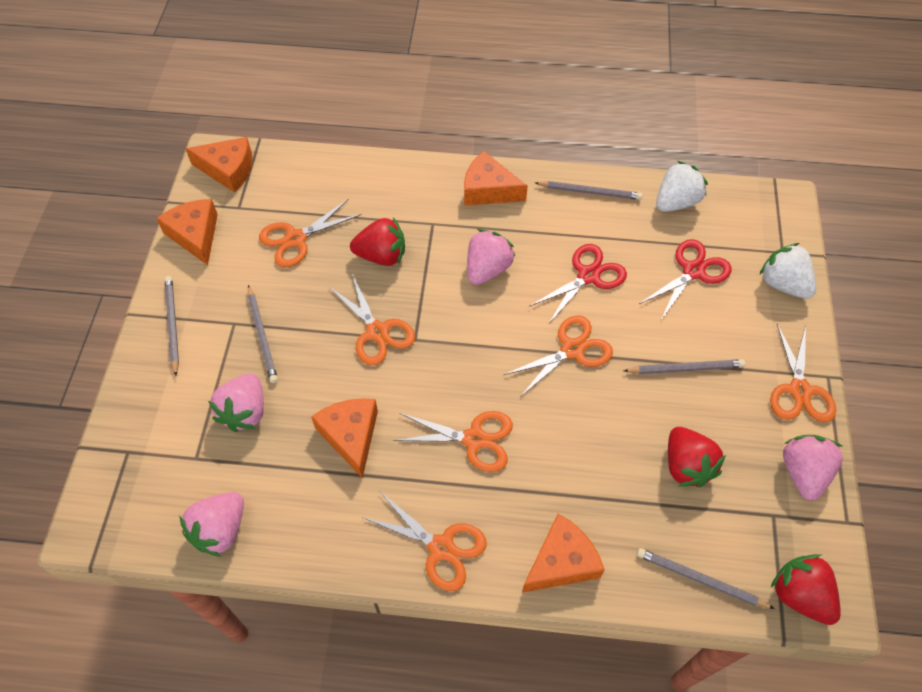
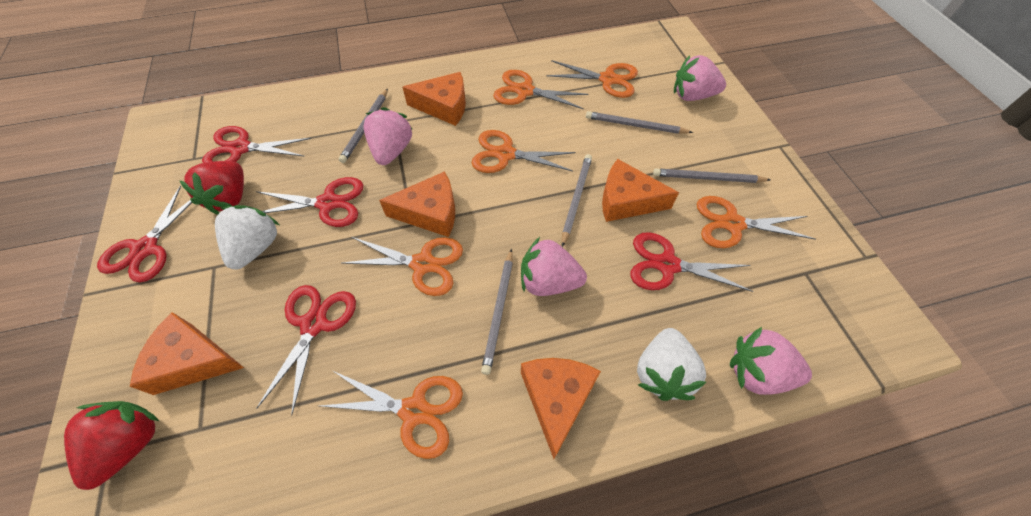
red scissors: [530,244,627,325] [639,239,732,320] = 2 -> [97,185,192,282] [202,126,311,163] [256,177,363,227] [257,285,356,415] [631,232,753,292] = 5
red strawberry: [350,217,405,266] [668,427,726,487] [771,554,841,625] = 3 -> [64,401,159,490] [180,161,244,215] = 2

